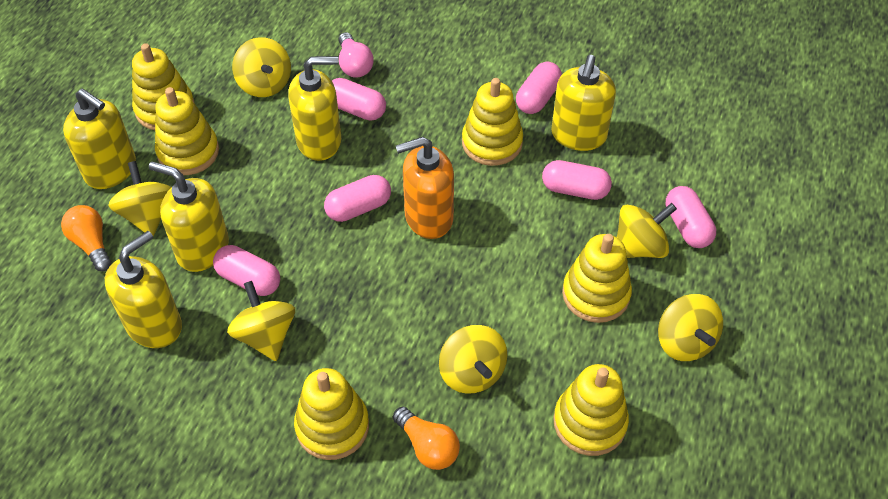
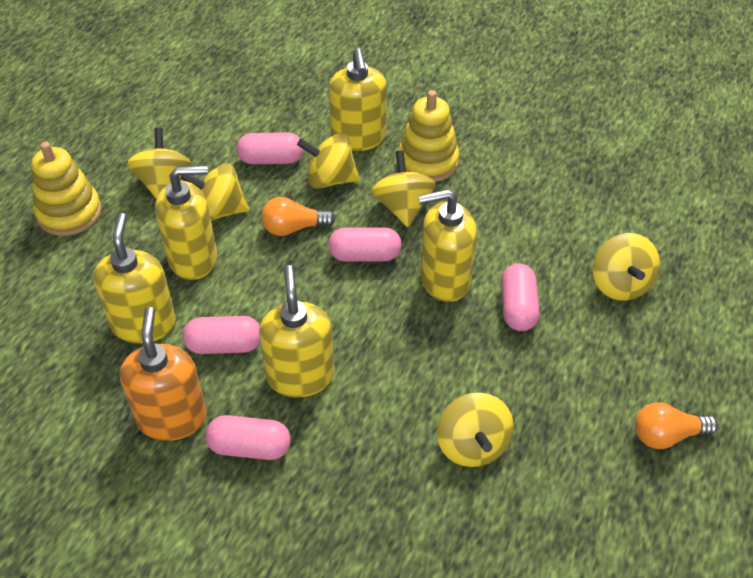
pink capsule: [213,245,280,296] [324,175,391,222] [332,78,386,120] [516,62,562,114] [542,160,612,200] [666,186,716,248] = 6 -> [183,316,260,354] [205,415,291,460] [237,132,304,164] [328,227,402,262] [501,263,540,331] = 5
pink light bulb: [338,32,374,78] = 1 -> none = 0
yellow stacking toy: [132,43,195,130] [155,87,219,175] [294,368,369,460] [462,78,523,166] [553,364,629,456] [562,234,632,323] = 6 -> [31,142,102,236] [398,90,459,182] = 2

